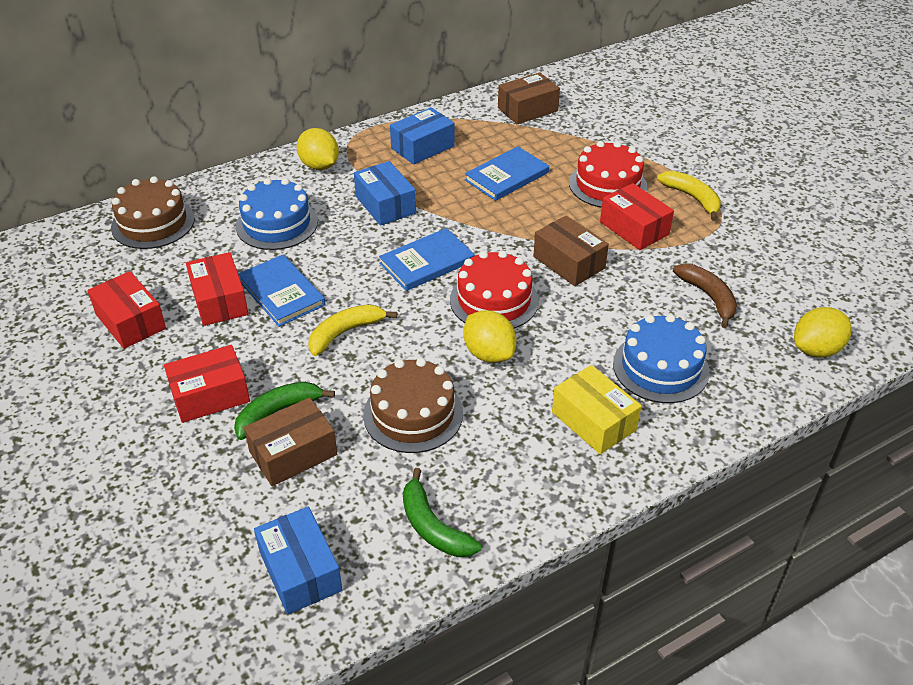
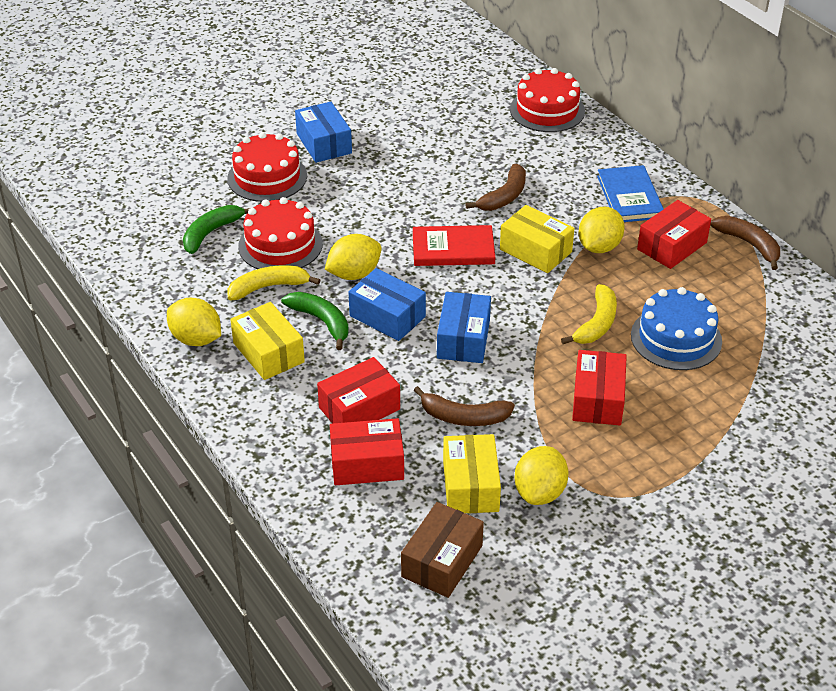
blue book: [238,255,326,327] [379,228,474,291] [465,146,549,201] = 3 -> [597,165,663,222] = 1
blue cake: [236,178,318,250] [613,314,710,403] = 2 -> [631,287,722,370] = 1
brown banana: [673,264,737,328] = 1 -> [414,386,515,426] [465,164,526,211] [710,216,780,270] = 3
brown box: [244,397,337,486] [498,72,560,124] [533,216,609,286] = 3 -> [401,502,484,598] = 1
brown cake: [111,176,195,249] [363,358,463,453] = 2 -> none = 0
red book: none = 0 -> [413,225,495,266] = 1
red cake: [450,250,539,328] [569,141,647,208] = 2 -> [227,132,307,202] [238,197,323,269] [510,68,585,132] = 3
yellow box: [552,365,641,454] = 1 -> [230,302,305,380] [443,434,501,513] [500,205,574,273] = 3
yellow lemon: [297,128,339,170] [463,310,516,363] [794,307,852,357] = 3 -> [167,298,221,346] [325,234,382,280] [515,446,569,505] [579,207,625,253] = 4

